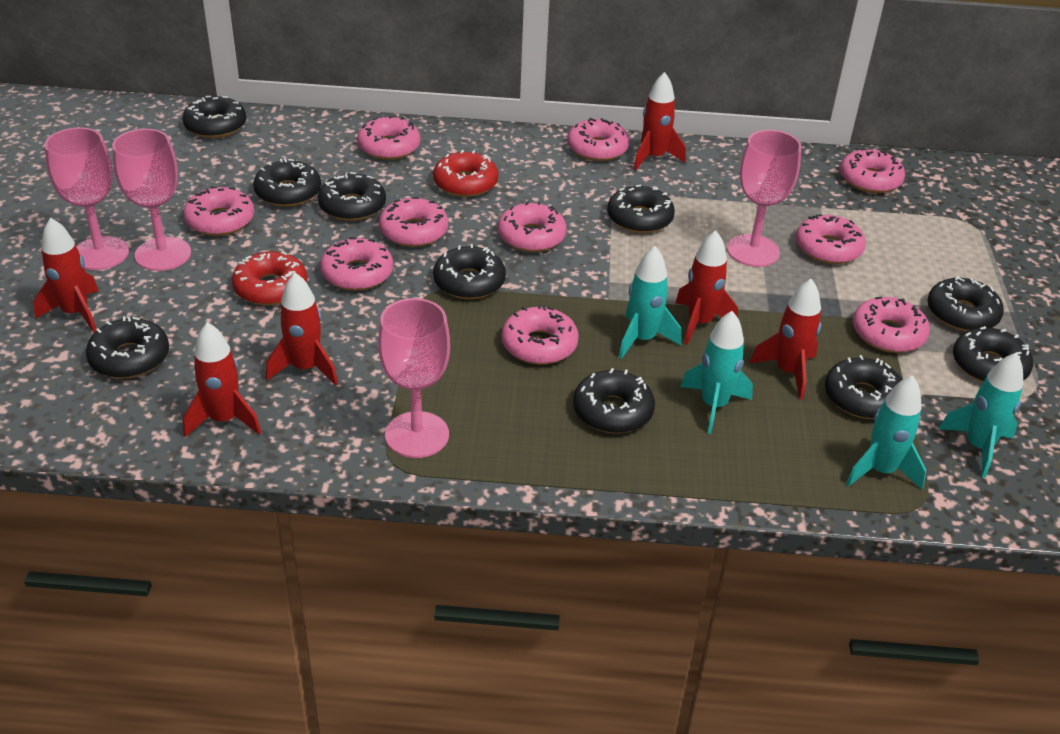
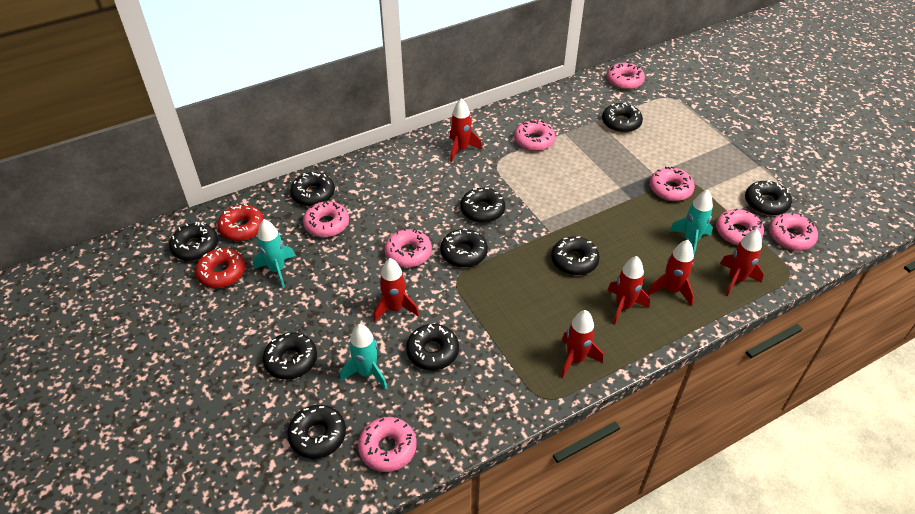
pink donut: [183,186,254,236] [320,237,393,291] [357,115,420,160] [379,197,448,247] [498,201,567,252] [501,304,579,365] [567,118,629,161] [796,214,866,264] [840,148,905,193] [853,297,930,353] = 10 -> [303,201,349,238] [358,417,417,472] [384,228,432,268] [514,120,555,151] [607,62,645,90] [650,166,695,201] [716,209,764,245] [769,212,818,250] = 8
pink goblet: [45,127,129,270] [112,129,191,271] [378,298,450,458] [727,130,801,267] = 4 -> none = 0
turquoise rocket: [619,246,681,359] [680,311,753,434] [846,375,926,489] [939,353,1023,478] = 4 -> [252,219,295,288] [340,324,387,389] [669,190,713,254] = 3

